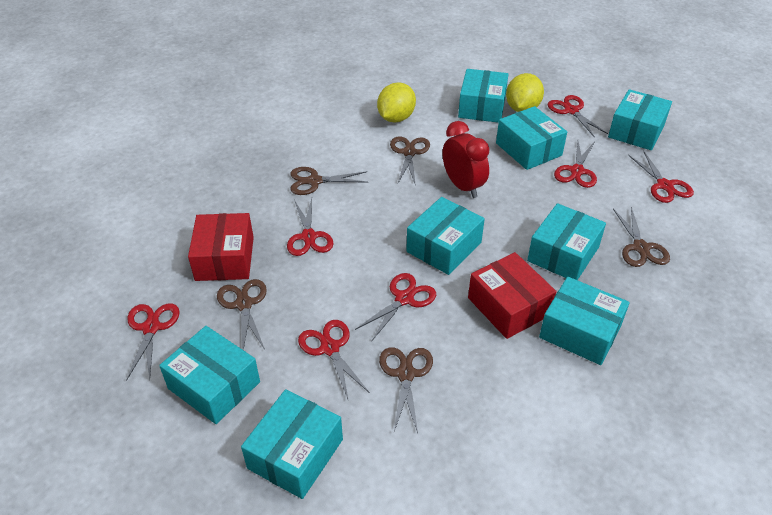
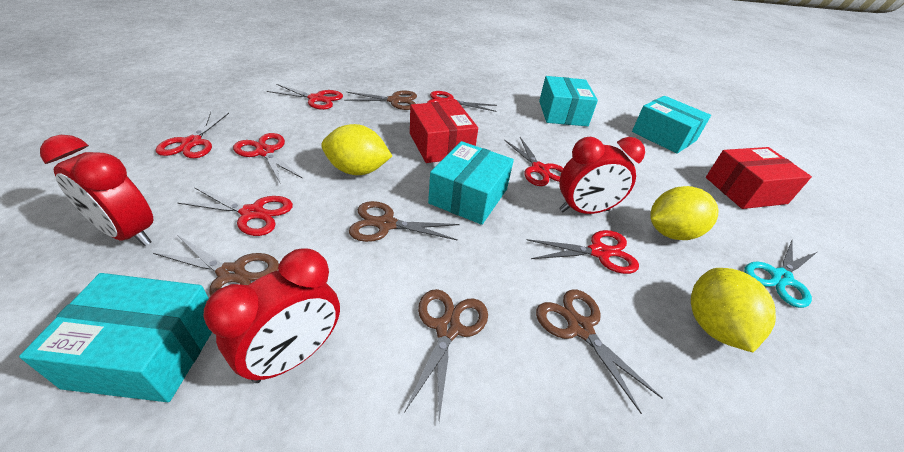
red clock: [442,121,489,198] = 1 -> [40,135,154,246] [203,249,340,383] [559,137,645,214] = 3
turquoise box: [159,326,260,424] [241,389,343,499] [406,197,485,275] [458,69,509,123] [496,106,567,170] [527,203,606,280] [539,277,630,365] [608,89,672,150] = 8 -> [19,273,212,402] [428,141,514,225] [539,76,598,126] [632,96,711,154] = 4
turquoise scissors: none = 0 -> [744,240,817,308] = 1
yellow lemon: [377,82,416,123] [506,73,544,112] = 2 -> [321,124,392,175] [650,186,718,240] [691,268,776,352] = 3

